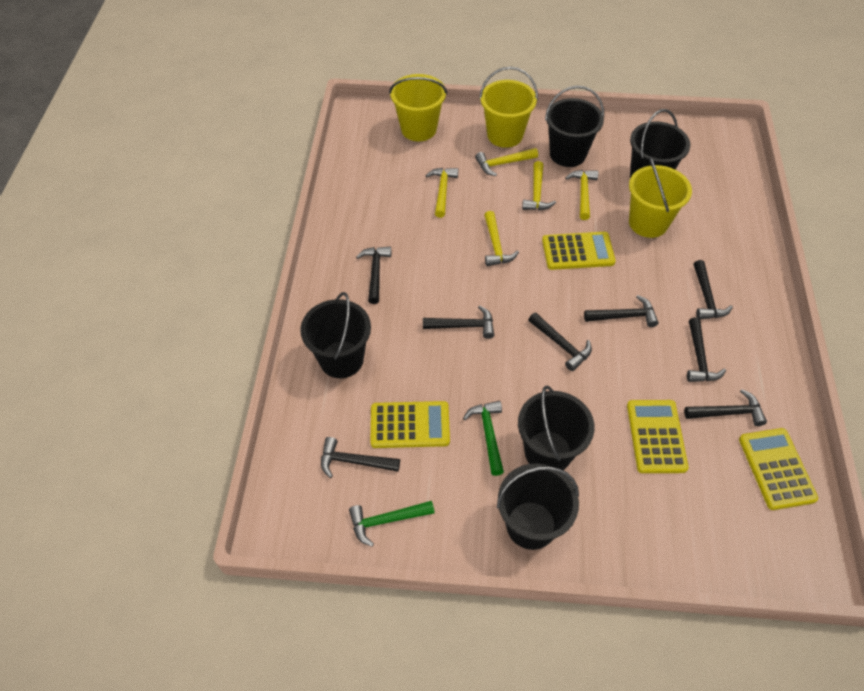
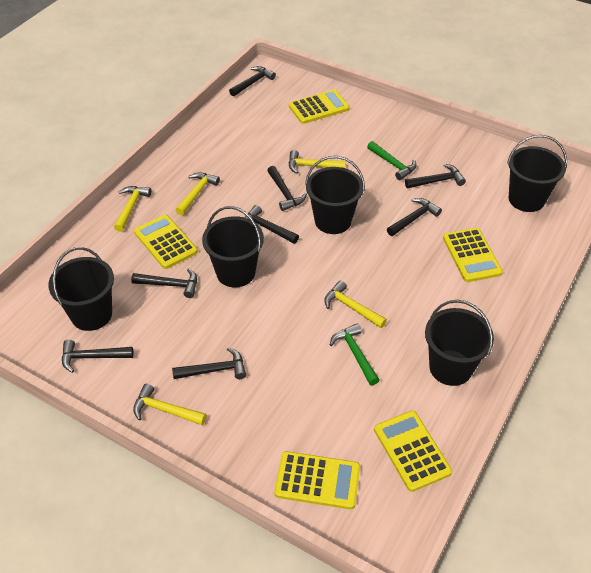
yellow bucket: [389,74,447,141] [479,67,538,148] [629,156,692,238] = 3 -> none = 0
yellow calculator: [370,401,450,448] [542,232,616,270] [627,400,689,473] [739,428,818,510] = 4 -> [134,215,198,269] [274,451,360,509] [289,90,350,124] [374,411,452,492] [443,228,503,282] = 5

